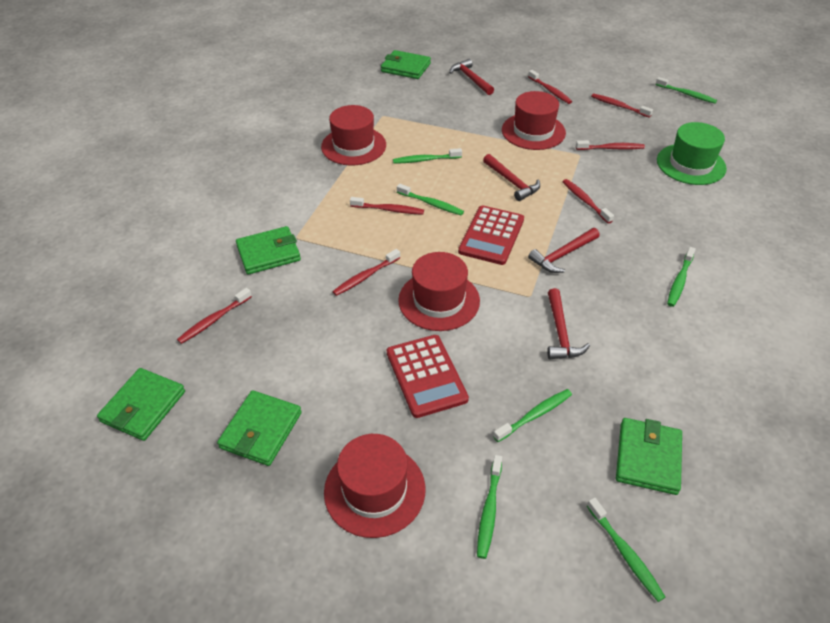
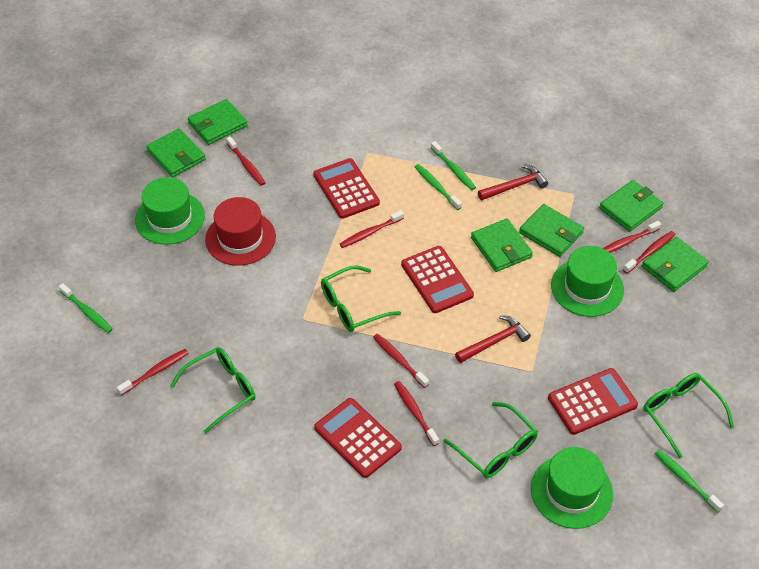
green glasses: none = 0 -> [171,347,256,433] [321,265,401,332] [444,402,538,478] [643,373,734,458] = 4
green hat: [657,122,727,185] = 1 -> [135,177,205,245] [531,447,613,529] [551,246,624,317] = 3
green toothbrush: [393,148,462,164] [397,184,464,215] [477,455,502,559] [493,389,572,442] [587,498,665,602] [656,77,717,104] [667,247,696,307] = 7 -> [59,283,113,333] [415,164,462,210] [431,141,476,190] [655,450,724,512] = 4
green wallet: [97,368,185,441] [217,390,302,466] [236,226,301,275] [381,50,431,79] [616,418,682,495] = 5 -> [146,128,206,177] [188,99,248,145] [471,219,533,272] [519,204,584,257] [599,180,663,232] [642,237,709,292] = 6
red calculator: [387,335,469,418] [458,205,524,265] = 2 -> [313,158,380,219] [314,398,402,478] [401,246,474,313] [548,368,638,435] = 4
red hammer: [449,59,494,95] [483,154,540,201] [528,228,600,273] [547,288,590,360] = 4 -> [455,315,531,363] [478,164,548,200] = 2
red hat: [321,105,386,165] [324,434,425,538] [398,252,480,331] [502,91,566,150] = 4 -> [205,197,276,266] = 1

